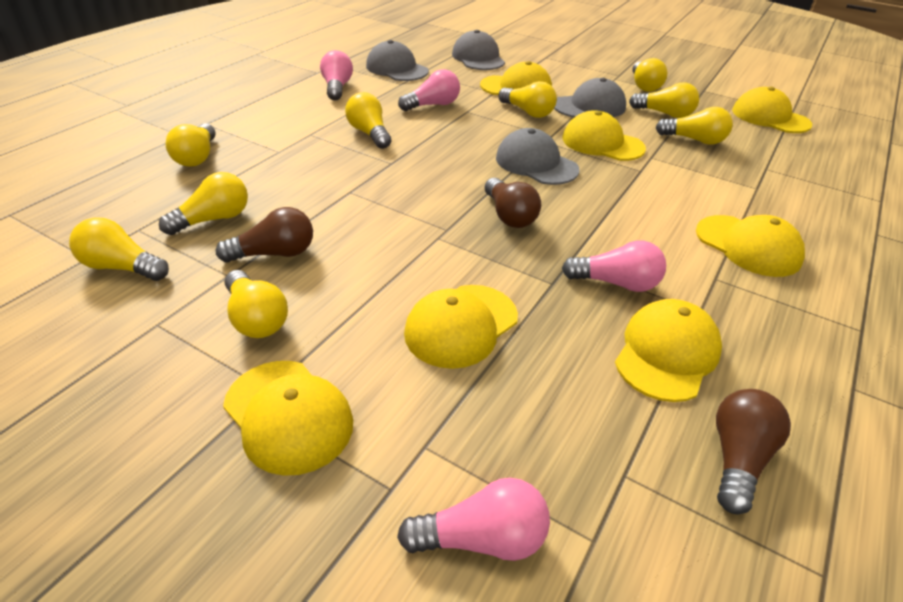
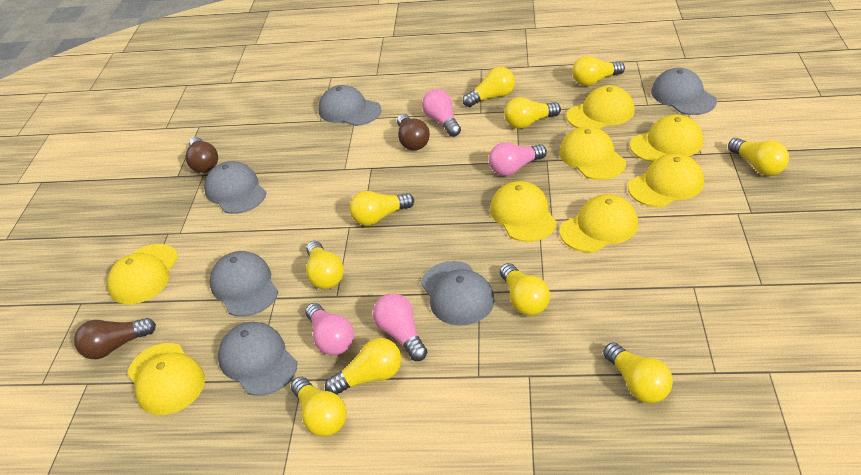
grey cap: [366,40,429,81] [452,30,505,70] [496,128,579,185] [554,78,626,118] = 4 -> [204,161,266,214] [210,251,278,317] [218,322,297,396] [318,85,381,126] [421,261,495,326] [651,68,717,115] = 6
yellow cap: [223,361,353,476] [404,285,518,369] [480,61,552,95] [563,110,646,161] [615,299,722,402] [696,215,805,277] [732,87,812,133] = 7 -> [107,244,178,304] [127,343,205,415] [490,181,557,242] [559,126,626,180] [560,194,638,252] [567,85,635,129] [628,154,704,207] [630,115,703,162] = 8
yellow light bulb: [69,217,169,281] [159,172,248,235] [166,123,215,167] [224,270,288,338] [345,92,391,149] [498,81,557,118] [629,82,699,118] [633,58,667,92] [656,107,733,145] = 9 -> [291,377,347,437] [306,241,344,289] [325,338,402,395] [349,191,414,226] [463,67,515,107] [500,263,550,316] [504,97,561,129] [572,56,625,86] [603,342,673,403] [728,138,789,176] = 10

